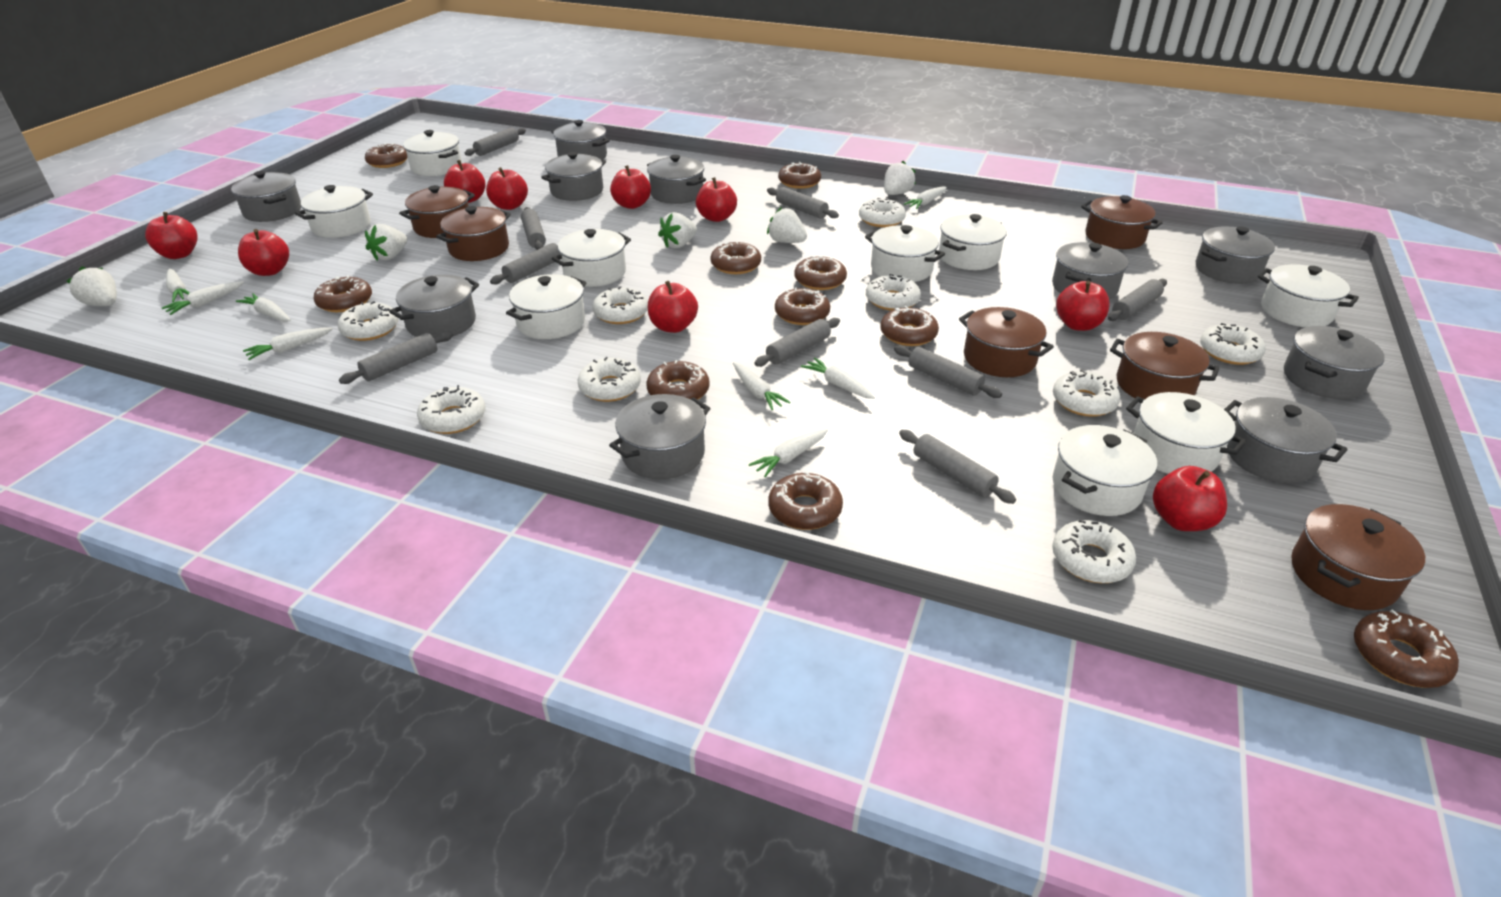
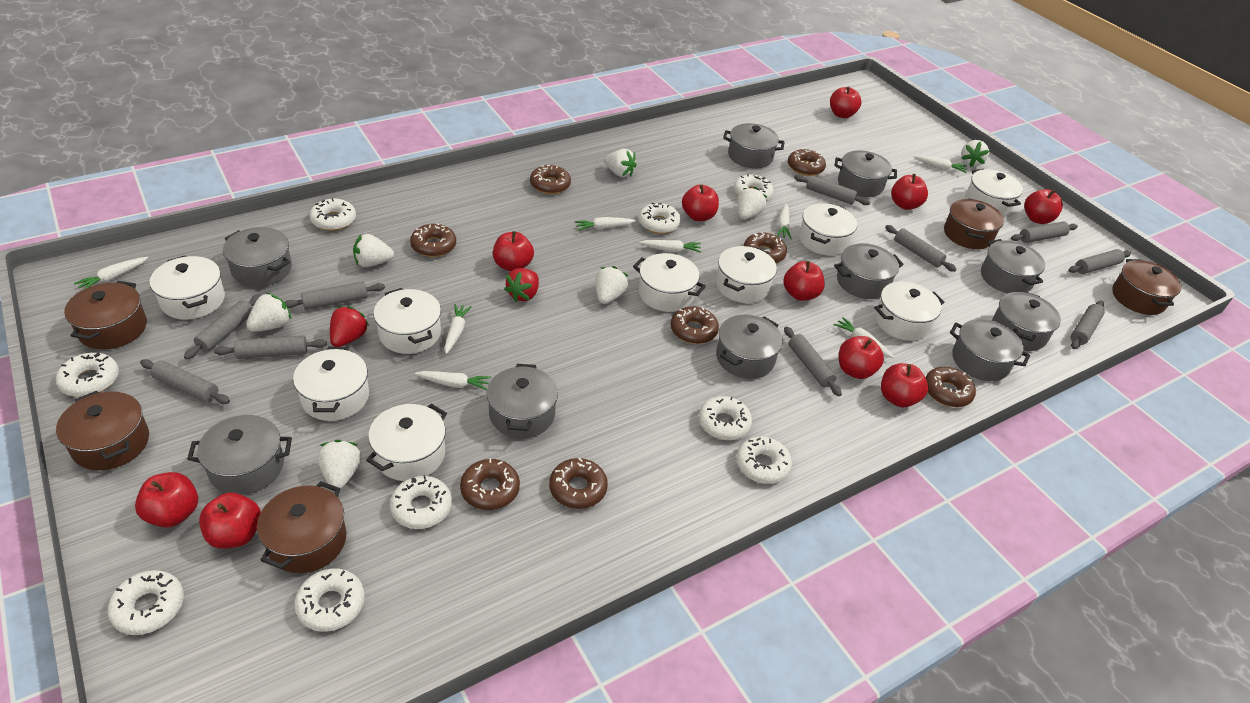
brown donut: [313,275,372,312] [365,143,408,168] [646,360,710,400] [710,241,761,274] [769,471,843,530] [775,288,830,325] [778,162,821,189] [794,256,847,290] [880,306,939,346] [1354,610,1459,688] = 10 -> [410,223,456,257] [460,458,520,510] [530,165,571,194] [549,458,608,509] [670,307,719,344] [744,231,787,263] [788,149,826,176] [925,367,976,407] = 8
brown pot: [399,185,475,238] [436,206,511,261] [959,307,1054,377] [1081,195,1163,249] [1110,332,1220,399] [1291,504,1425,610] = 6 -> [56,391,149,470] [64,281,147,350] [257,481,346,573] [944,198,1004,249] [1112,259,1181,315] = 5
grey rolling pin: [339,331,453,384] [465,128,526,156] [490,243,561,284] [521,207,546,250] [754,318,840,367] [767,187,839,219] [894,345,1002,398] [899,430,1016,504] [1108,279,1167,321] = 9 -> [140,359,230,404] [184,294,262,360] [214,335,327,359] [285,281,385,310] [784,326,842,396] [794,175,870,205] [885,225,957,272] [1011,222,1078,243] [1068,249,1131,274] [1071,301,1105,349] = 10
red apple: [145,212,198,259] [238,229,289,276] [444,160,485,203] [486,167,528,210] [610,165,651,209] [648,281,698,333] [696,177,737,222] [1056,281,1110,331] [1153,466,1227,531] = 9 -> [135,472,198,528] [199,493,261,549] [493,231,534,271] [682,184,719,221] [783,261,825,301] [830,86,861,118] [839,336,884,379] [881,363,928,407] [891,174,928,210] [1024,189,1063,224] = 10
red strawberry: none = 0 -> [330,306,370,347] [504,268,539,302] = 2
white strawberry: [67,266,117,306] [365,224,407,261] [658,212,697,248] [767,207,807,243] [884,161,916,195] = 5 -> [246,293,291,332] [317,440,361,489] [353,234,394,267] [595,266,628,304] [604,149,637,177] [738,187,767,219] [961,140,989,167] = 7

